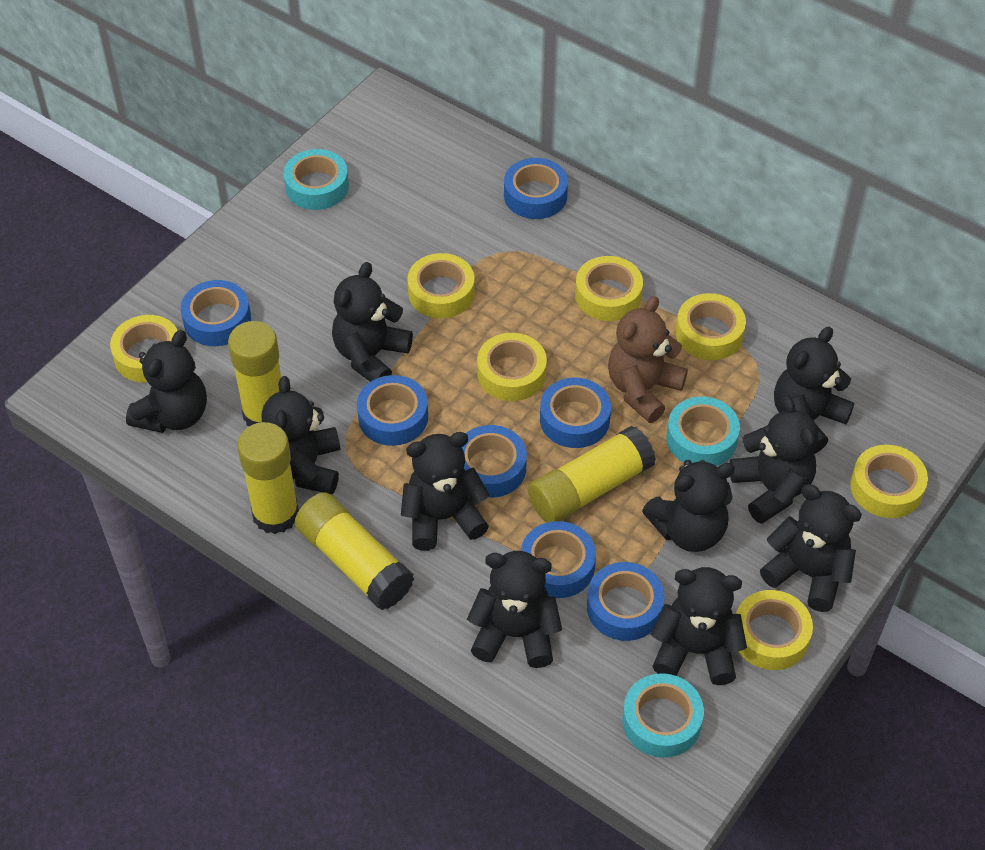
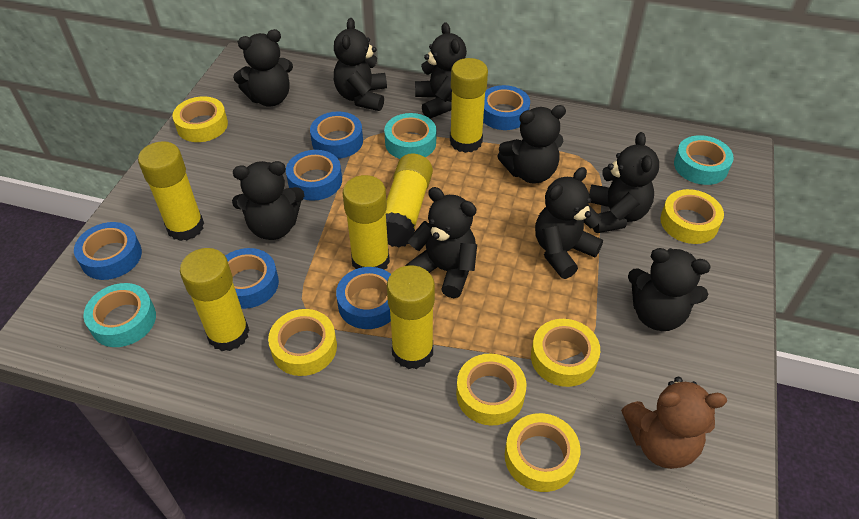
black teddy bear: [126,330,207,433] [261,376,340,494] [332,262,413,382] [401,432,490,551] [467,551,562,668] [642,460,735,552] [651,567,747,685] [729,395,818,524] [760,484,862,612] [774,327,854,454] = 10 -> [232,161,304,240] [233,29,293,107] [334,18,387,111] [406,187,477,298] [415,22,467,119] [497,105,566,184] [535,167,603,279] [589,132,659,233] [628,248,711,331] = 9
blue tape: [181,280,251,346] [357,375,428,446] [462,425,527,498] [504,158,568,219] [521,521,596,598] [540,378,611,448] [587,562,664,641] = 7 -> [74,222,142,280] [225,248,279,309] [286,150,342,201] [310,111,363,159] [336,267,391,329] [483,85,530,130] = 6
yellow glue stick: [228,321,281,426] [237,422,299,534] [295,493,414,610] [528,426,656,523] = 4 -> [138,141,204,241] [180,248,249,351] [343,175,390,270] [386,153,433,247] [387,265,435,369] [450,58,488,153] = 6
yellow tape: [110,315,178,383] [407,253,475,318] [477,333,547,401] [575,256,643,321] [676,293,746,360] [736,590,813,670] [850,445,928,518] = 7 -> [172,96,228,142] [268,309,337,376] [456,354,527,426] [505,413,581,492] [531,319,600,387] [660,189,724,244] = 6

